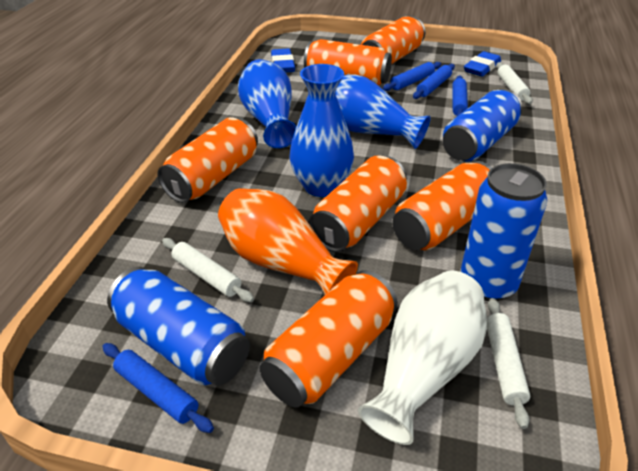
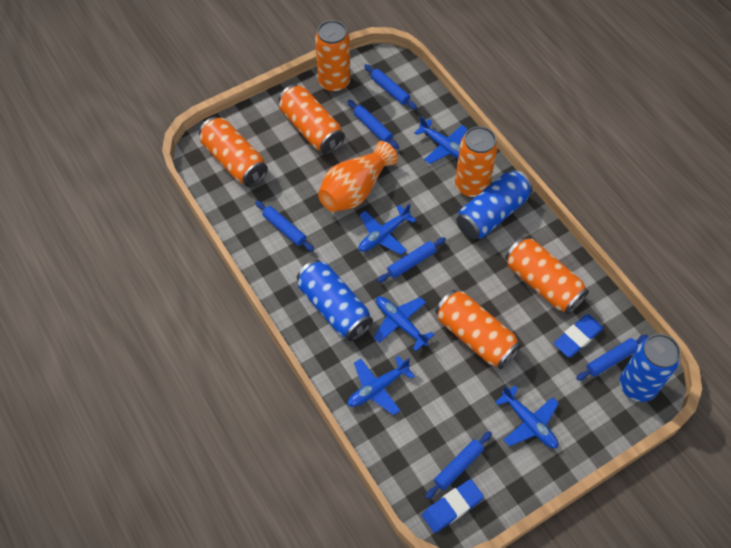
blue plane: none = 0 -> [348,356,415,415] [359,203,416,255] [373,296,435,351] [414,116,467,164] [495,386,559,448] = 5
blue rolling pin: [102,343,214,433] [383,62,441,91] [413,64,455,99] [452,75,468,116] = 4 -> [255,201,314,252] [348,100,399,149] [364,64,417,110] [377,237,446,283] [425,431,492,499] [576,335,648,380] = 6
blue vase: [238,59,296,148] [290,64,354,197] [335,74,430,149] = 3 -> none = 0
white rolling pin: [162,238,254,302] [487,298,530,429] [496,62,533,104] = 3 -> none = 0
white vase: [358,270,487,445] = 1 -> none = 0

